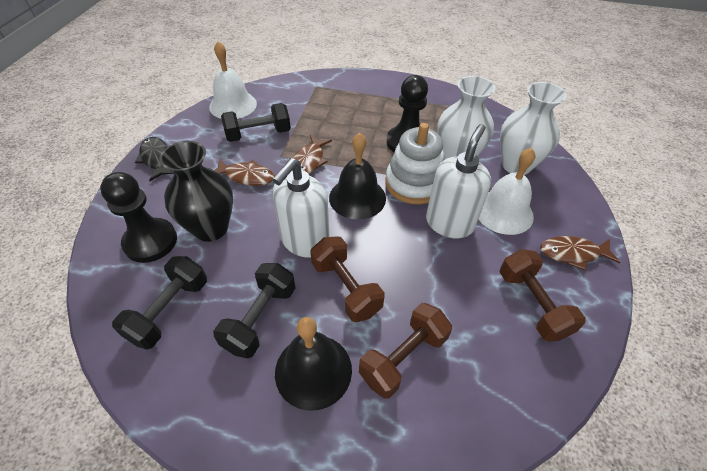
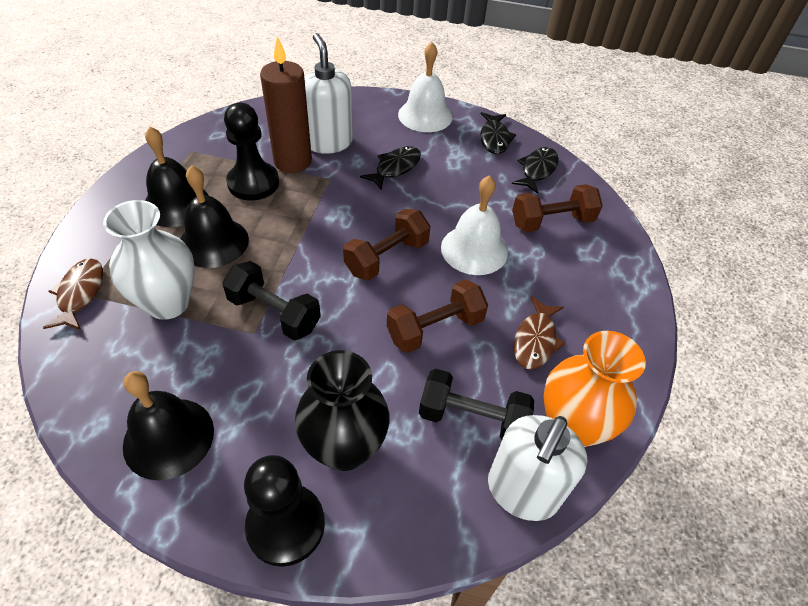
black bell: [275,317,352,411] [329,133,386,219] = 2 -> [123,371,214,480] [145,127,209,227] [181,165,249,268] = 3
black dumbbell: [112,256,207,350] [213,263,295,358] [221,103,291,142] = 3 -> [222,261,321,340] [419,369,534,440] = 2
black fish: [135,137,174,181] = 1 -> [360,146,421,190] [480,112,516,154] [512,147,559,194] = 3
brown candle: none = 0 -> [260,36,312,173] = 1
brown fish: [214,159,275,186] [292,135,332,174] [540,236,621,271] = 3 -> [43,258,103,330] [514,296,565,369] = 2
orange vase: none = 0 -> [544,331,646,447] = 1
white stacking toy: [385,123,444,205] = 1 -> none = 0
white vase: [437,76,496,160] [500,82,567,175] = 2 -> [103,200,195,320] = 1

